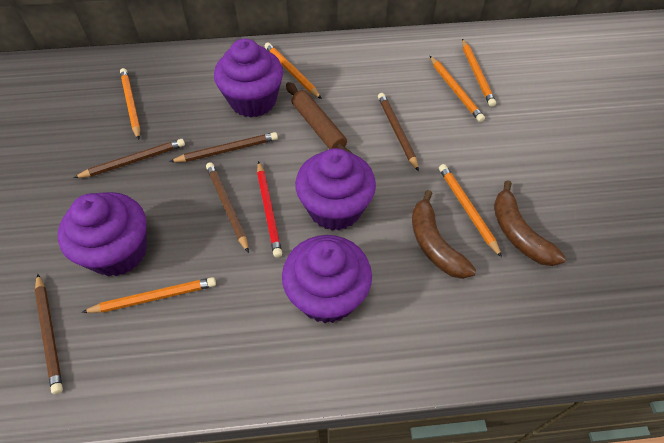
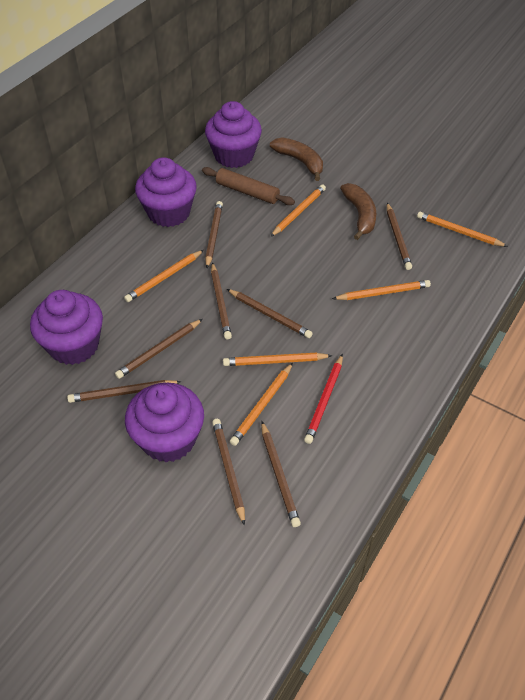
brown pencil: [35,274,63,394] [74,139,185,178] [169,132,278,162] [206,162,249,253] [378,93,419,172] = 5 -> [67,380,182,403] [115,319,203,379] [205,201,223,268] [211,262,232,339] [212,419,245,526] [227,289,313,338] [261,422,301,527] [387,203,412,270] = 8

